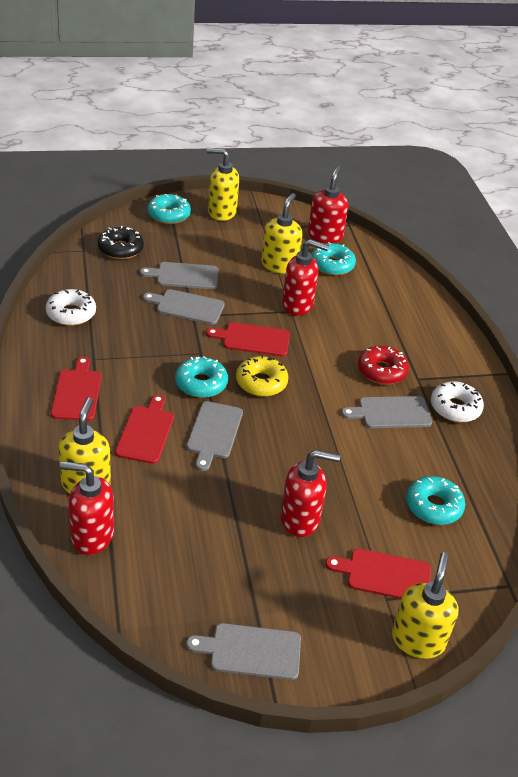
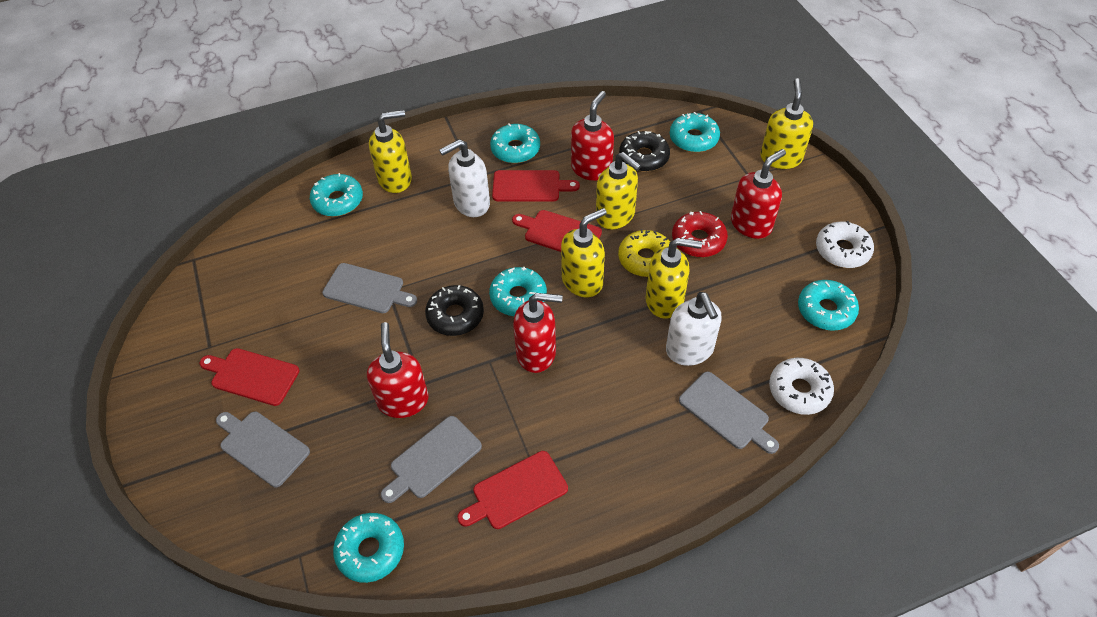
black donut: [98,226,144,259] = 1 -> [425,285,484,336] [619,131,670,172] = 2
grey cutting board: [140,262,219,289] [143,289,225,325] [186,623,301,680] [187,401,243,471] [341,396,432,428] = 5 -> [216,412,310,487] [322,263,417,313] [381,416,482,503] [679,372,779,454] = 4
turquoise donut: [148,194,191,224] [175,356,228,398] [312,242,356,275] [406,476,465,525] = 4 -> [310,173,363,217] [333,513,404,583] [489,267,547,316] [490,123,540,163] [670,112,720,152] [798,280,859,331] = 6
white soap dispenser: none = 0 -> [439,139,490,217] [666,292,722,366] = 2
yellow soap dispenser: [58,398,111,494] [207,148,239,221] [261,193,302,274] [392,552,458,659] = 4 -> [369,110,412,193] [561,208,607,297] [596,152,641,229] [646,238,702,319] [760,78,813,169] = 5

